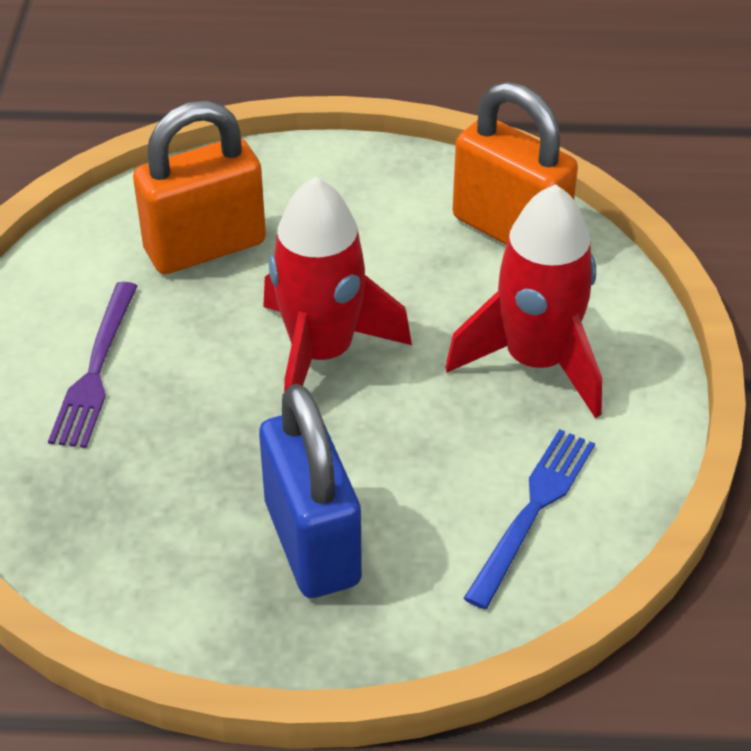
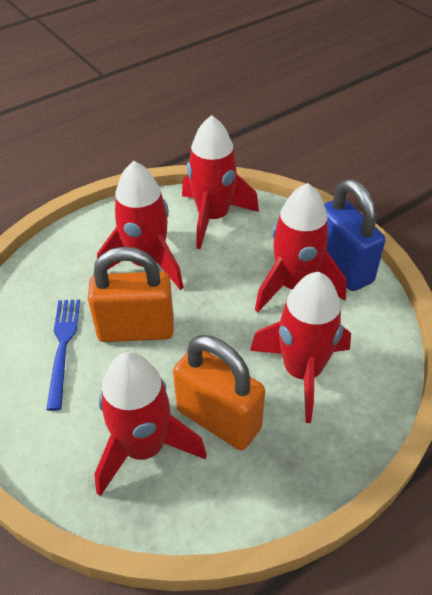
purple fork: [48,282,138,448] = 1 -> none = 0
red rocket: [263,177,412,392] [445,184,602,418] = 2 -> [94,352,207,496] [97,161,184,290] [182,115,259,249] [250,272,351,423] [255,183,347,312] = 5

